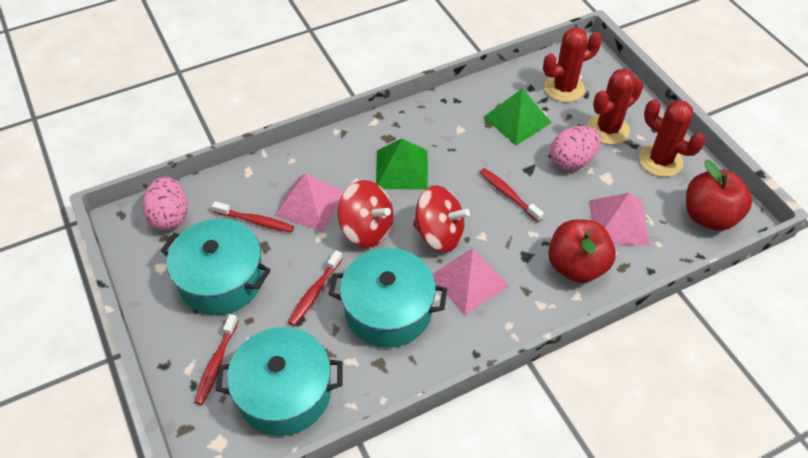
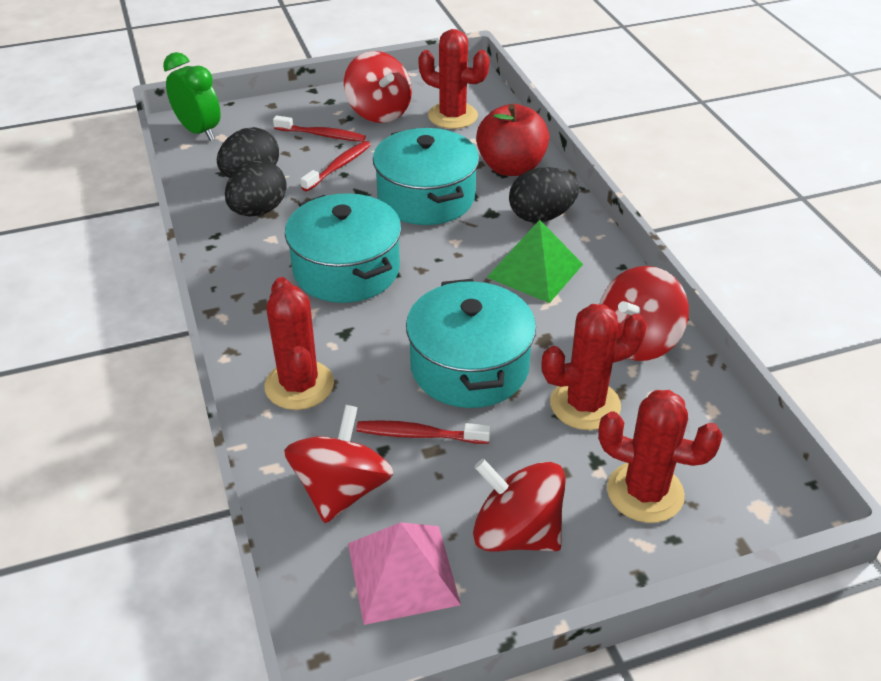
black egg: none = 0 -> [217,127,279,178] [225,159,287,217] [509,167,579,223] = 3
green clock: none = 0 -> [163,52,221,141] = 1
green pyramid: [376,139,428,190] [483,88,552,145] = 2 -> [487,220,583,303] = 1
pink egg: [142,177,188,231] [550,126,601,170] = 2 -> none = 0
pink pyramid: [275,173,344,231] [433,248,509,315] [589,193,650,246] = 3 -> [348,522,461,625] = 1
red apple: [548,219,616,283] [686,160,752,231] = 2 -> [476,104,549,176] = 1
red cactus: [543,28,602,102] [587,68,644,145] [639,99,705,177] = 3 -> [264,277,334,410] [418,29,490,129] [541,304,647,430] [598,390,723,523] = 4
red spinning top: [338,180,393,248] [413,185,470,252] = 2 -> [284,405,394,523] [344,51,412,123] [473,459,565,552] [600,266,689,361] = 4
red toothbrush: [194,314,238,405] [212,202,294,233] [288,250,343,326] [480,168,544,222] = 4 -> [273,116,366,142] [300,141,371,191] [356,420,491,444] = 3

